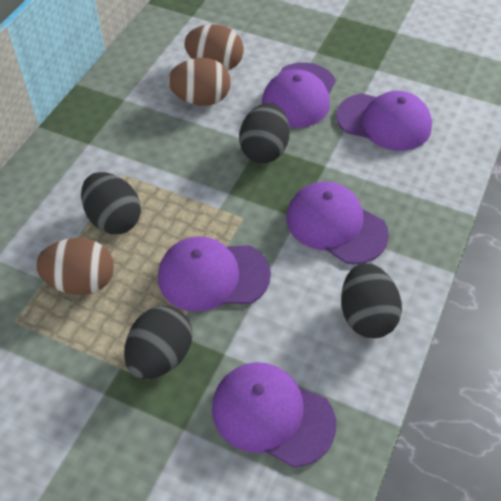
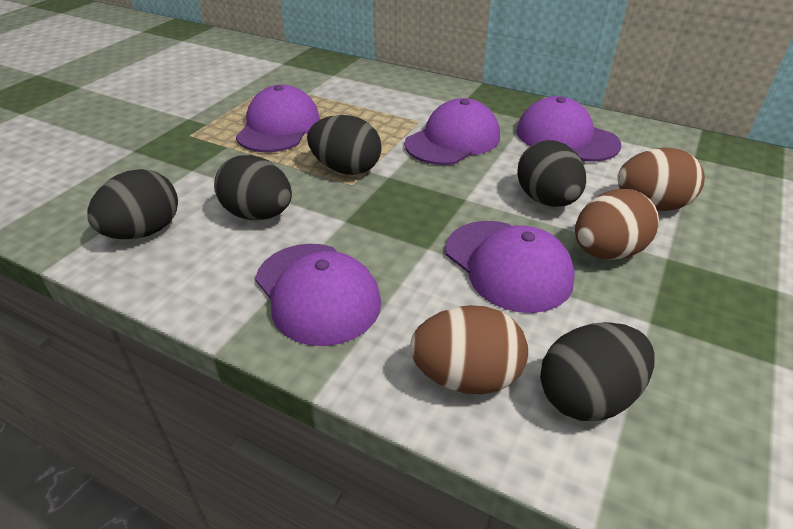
black egg: [81,172,141,234] [124,306,192,379] [239,103,290,163] [341,263,402,338] = 4 -> [87,169,178,239] [214,155,292,220] [307,115,381,175] [517,140,586,207] [540,322,654,421] = 5

